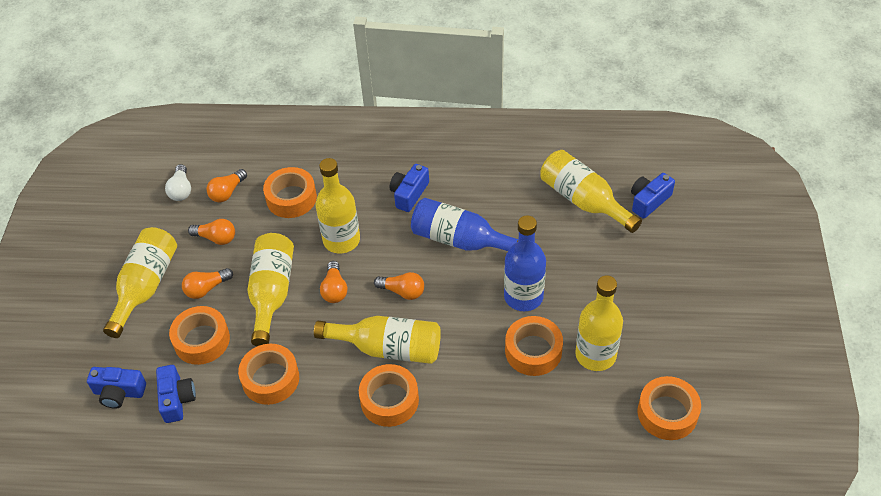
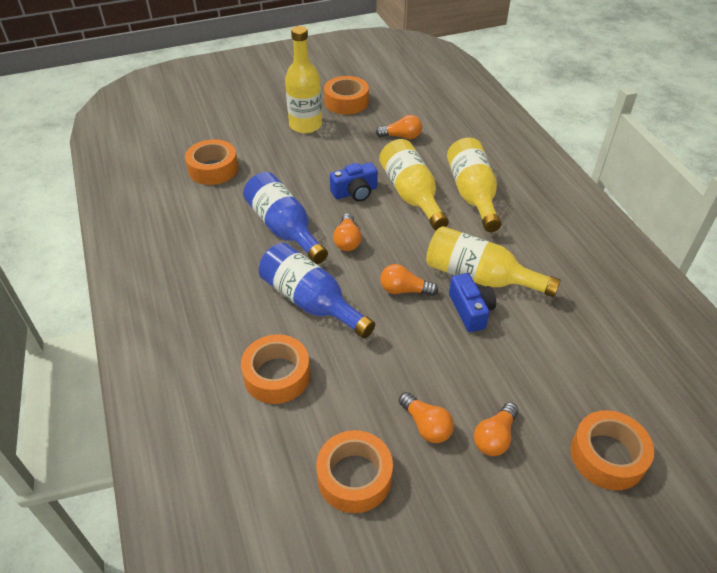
blue camera: [87,367,146,408] [156,365,196,423] [390,164,429,212] [631,173,675,219] = 4 -> [330,162,378,202] [449,273,496,332] = 2
orange tape: [169,306,230,365] [238,344,299,405] [263,167,317,218] [359,364,419,427] [505,316,563,376] [638,376,701,440] = 6 -> [185,139,238,185] [241,334,310,404] [316,430,393,513] [324,76,369,115] [570,410,654,490] = 5
white light bulb: [165,164,191,201] = 1 -> none = 0
yellow bottle: [103,227,177,338] [247,233,294,346] [314,316,441,364] [316,158,360,254] [540,150,642,233] [575,275,623,371] = 6 -> [285,26,322,133] [379,139,449,230] [426,226,561,297] [447,138,501,232] = 4

